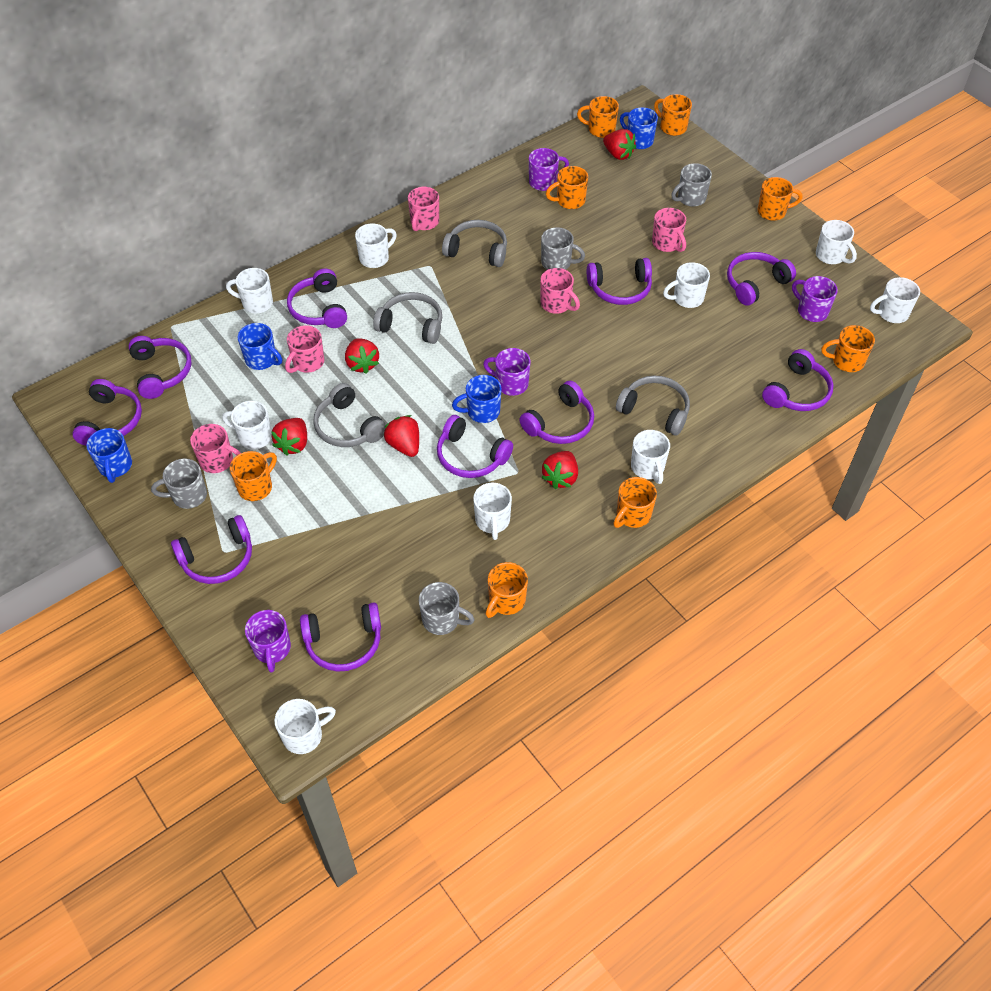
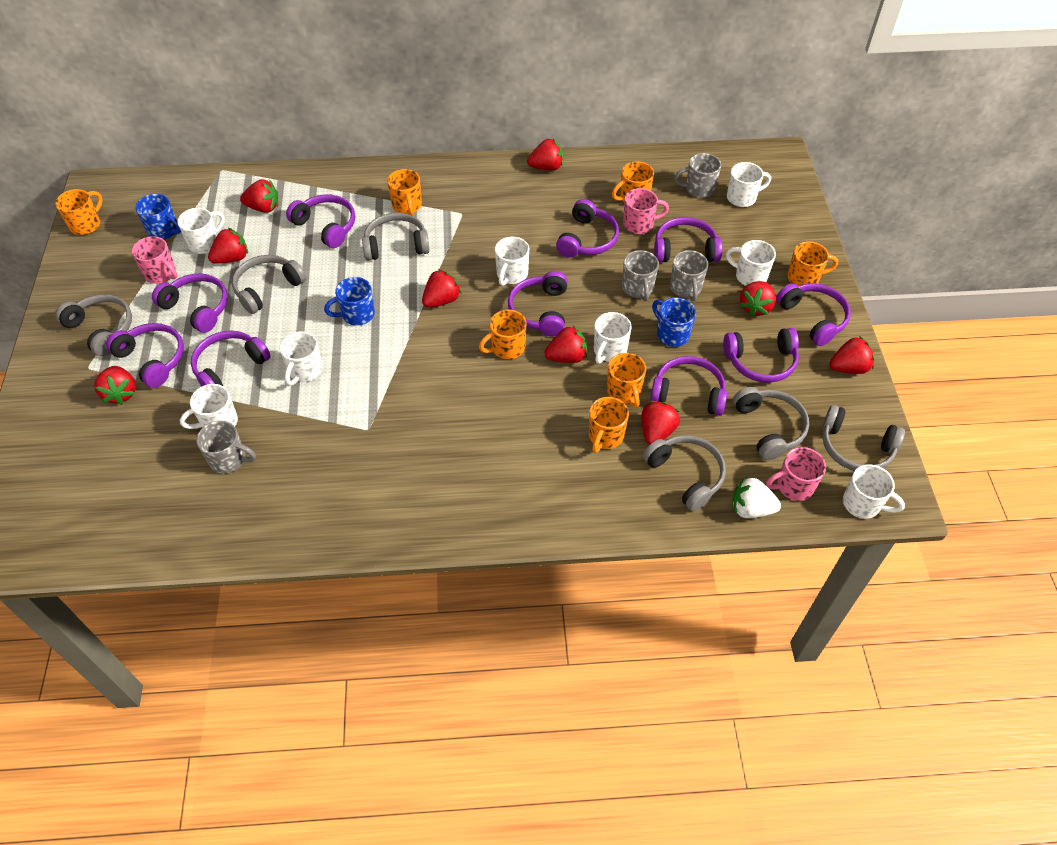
blue mug: [86,428,132,483] [238,323,282,370] [452,375,502,423] [620,107,658,149] = 4 -> [135,194,181,239] [324,277,375,326] [652,298,696,347] = 3
grey headphones: [313,383,386,447] [373,292,442,344] [442,220,507,267] [616,375,690,436] = 4 -> [55,294,132,356] [232,255,306,314] [362,213,430,261] [643,435,726,511] [733,387,809,460] [822,405,905,471] = 6
orange mug: [230,451,277,501] [485,562,528,618] [546,166,588,209] [577,96,619,138] [613,477,657,528] [654,94,692,136] [757,177,803,221] [821,325,875,372] = 8 -> [55,189,103,235] [387,169,422,215] [479,310,527,359] [589,397,629,453] [607,353,646,408] [612,161,654,202] [787,241,838,286] = 7
pink mug: [190,424,241,473] [285,325,324,373] [408,187,439,231] [540,268,580,314] [652,208,686,252] = 5 -> [131,236,177,284] [623,188,669,234] [766,447,826,501] = 3
purple mug: [245,610,291,673] [483,348,531,396] [529,148,569,191] [792,276,838,322] = 4 -> none = 0
red strawberry: [271,418,307,456] [345,338,379,374] [384,415,419,457] [541,451,578,489] [603,129,636,160] = 5 -> [94,366,136,405] [208,228,248,264] [240,179,278,213] [422,269,461,308] [527,139,563,171] [544,326,587,363] [641,401,680,445] [739,281,776,317] [829,336,875,374] = 9
white mug: [222,401,272,449] [226,268,273,313] [275,699,336,754] [355,223,397,268] [473,483,512,540] [631,430,670,484] [663,262,710,308] [816,220,857,264] [870,277,920,323] = 9 -> [177,208,225,254] [180,384,238,429] [280,331,323,386] [495,237,529,286] [594,312,632,364] [726,240,776,286] [727,162,771,207] [843,464,905,519] = 8
white strawberry: none = 0 -> [732,477,781,518] = 1

